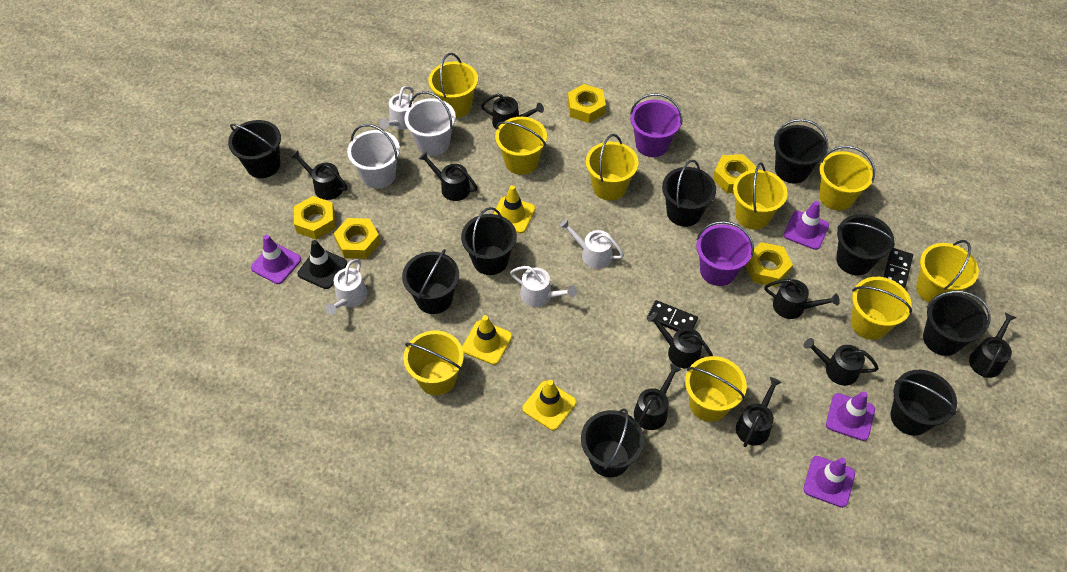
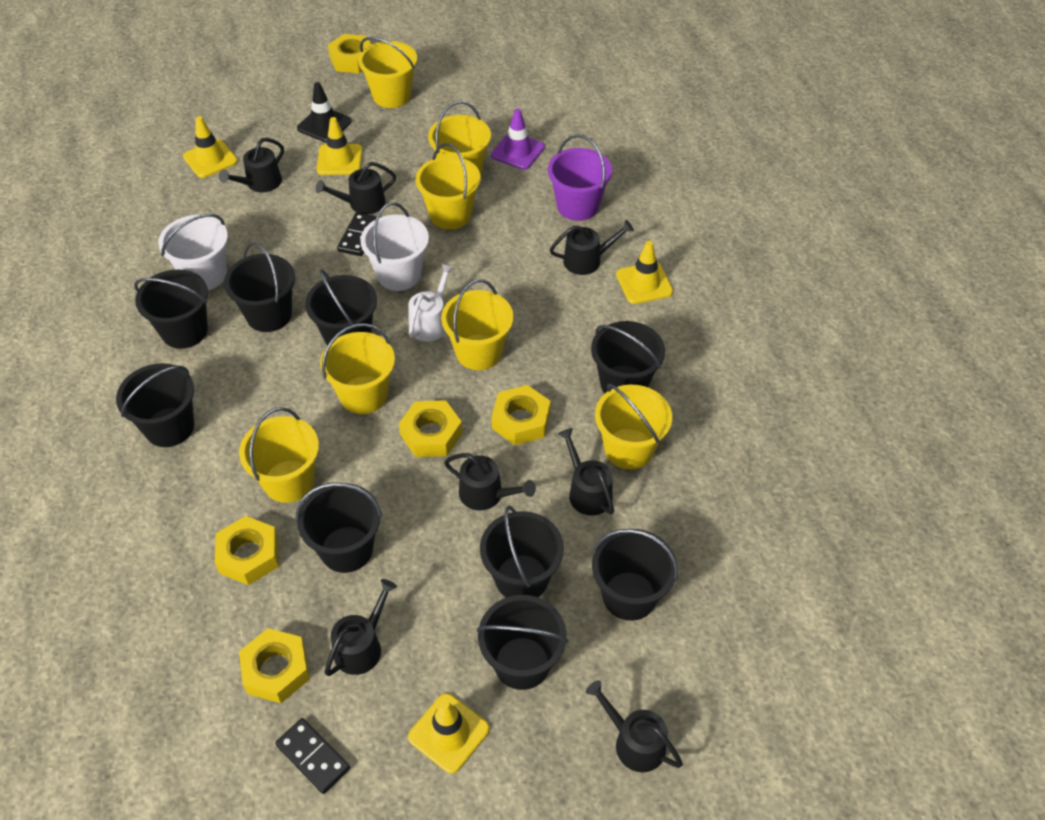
black watering can: [290,150,348,200] [419,152,478,201] [481,94,544,130] [634,364,681,430] [647,313,713,369] [736,377,782,447] [764,279,840,319] [804,338,879,386] [969,313,1017,378] = 9 -> [219,138,284,192] [316,162,396,214] [324,579,397,676] [444,453,536,511] [550,220,634,275] [558,428,614,516] [586,680,683,772] = 7
purple bucket: [630,93,683,157] [696,221,754,286] = 2 -> [548,135,612,221] = 1
purple traffic cone: [251,235,301,284] [783,201,829,250] [803,456,855,508] [826,391,875,441] = 4 -> [491,109,545,170] = 1
white watering can: [325,259,367,315] [379,86,414,130] [510,266,577,307] [559,219,624,269] = 4 -> [408,264,455,342] = 1
yellow bucket: [404,330,464,395] [428,53,478,118] [495,117,547,175] [586,134,639,201] [685,356,747,422] [733,162,788,229] [819,146,875,211] [851,277,912,340] [916,240,979,303] = 9 -> [239,407,319,503] [320,323,395,414] [358,37,417,108] [416,143,481,229] [428,101,491,176] [441,279,514,370] [595,384,672,469] = 7
yellow traffic cone: [462,315,512,365] [493,185,536,233] [522,380,576,431] = 3 -> [183,116,238,178] [317,117,363,175] [408,693,490,774] [616,241,673,304] = 4

